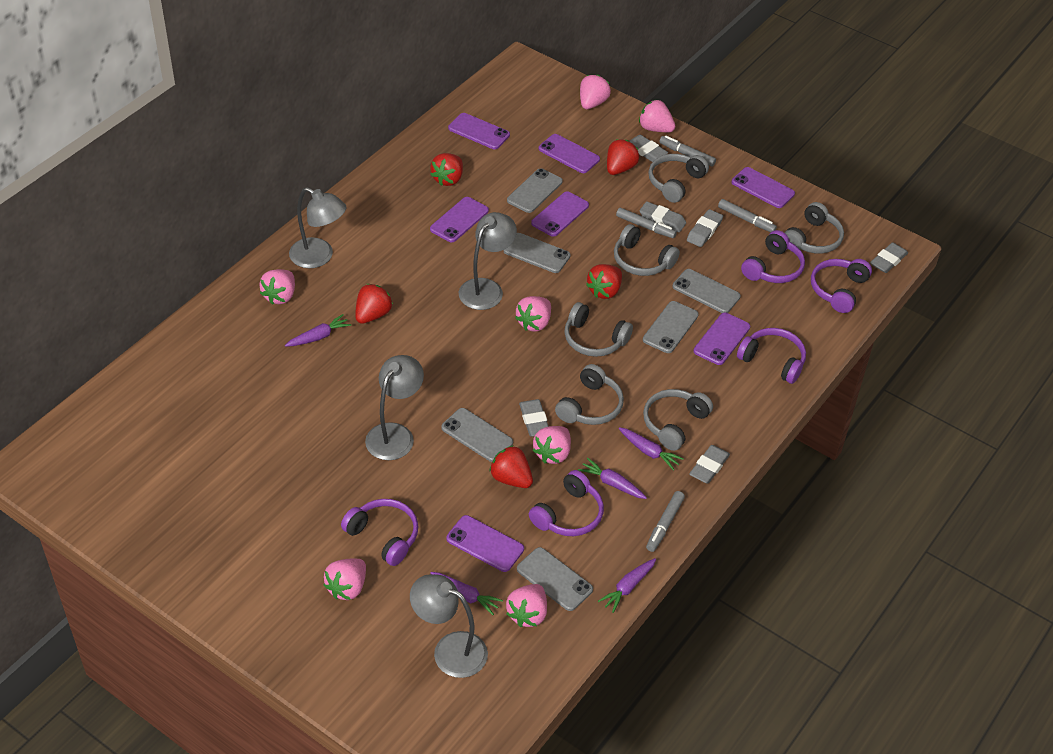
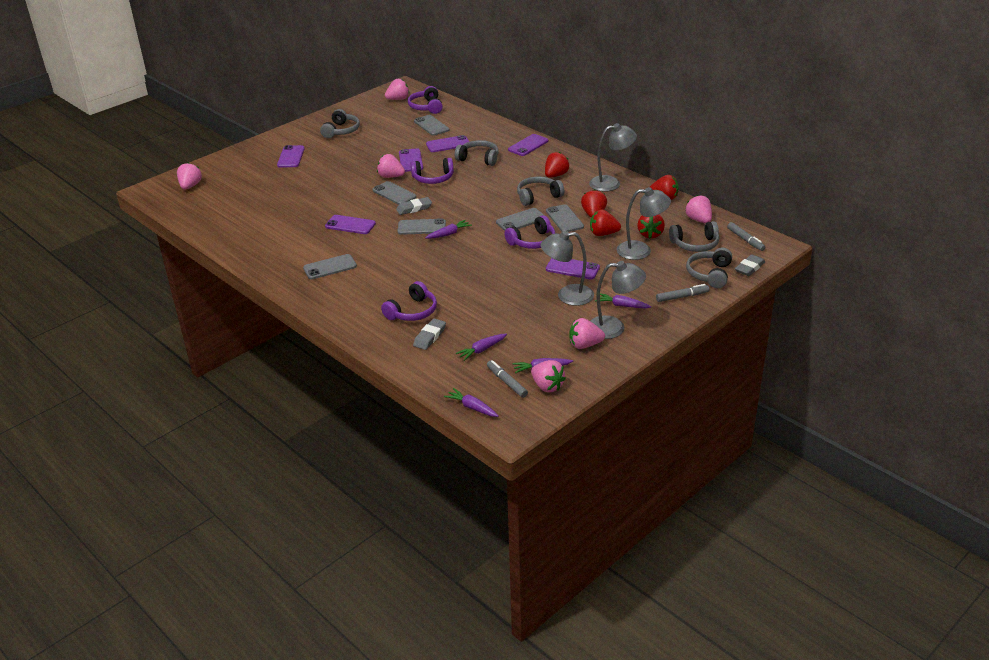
grey eraser: [519,399,549,437] [630,135,668,162] [639,201,686,232] [687,209,723,247] [689,445,730,484] [870,243,908,273] = 6 -> [396,197,432,215] [413,318,446,350] [735,254,765,276] = 3
grey headphones: [555,364,624,425] [564,302,633,357] [614,224,680,276] [643,389,713,451] [648,154,709,203] [784,202,844,253] = 6 -> [320,109,360,138] [455,140,499,166] [517,177,564,206] [669,221,719,252] [686,248,732,288] = 5
grey marker: [616,208,677,238] [646,491,685,552] [659,136,716,167] [718,199,777,232] = 4 -> [487,360,528,398] [656,284,710,302] [727,222,765,251] = 3
pink strawberry: [259,269,295,305] [323,558,366,600] [506,584,547,627] [515,296,551,331] [533,426,571,464] [580,75,611,109] [639,100,676,132] = 7 -> [177,162,202,189] [377,154,405,178] [385,79,409,100] [531,360,566,392] [569,318,605,349] [685,195,712,223] = 6
purple headphones: [341,499,418,566] [529,470,604,536] [737,328,806,384] [741,230,805,283] [811,259,872,313] = 5 -> [381,281,437,321] [408,86,443,114] [411,158,454,184] [504,215,555,249] = 4
purple phone: [430,197,489,242] [446,515,524,572] [448,113,510,149] [531,191,589,237] [539,134,600,173] [694,313,750,365] [732,167,795,208] = 7 -> [277,145,305,168] [325,215,376,234] [399,148,423,172] [426,135,470,152] [508,134,548,156] [546,258,600,279] = 6

